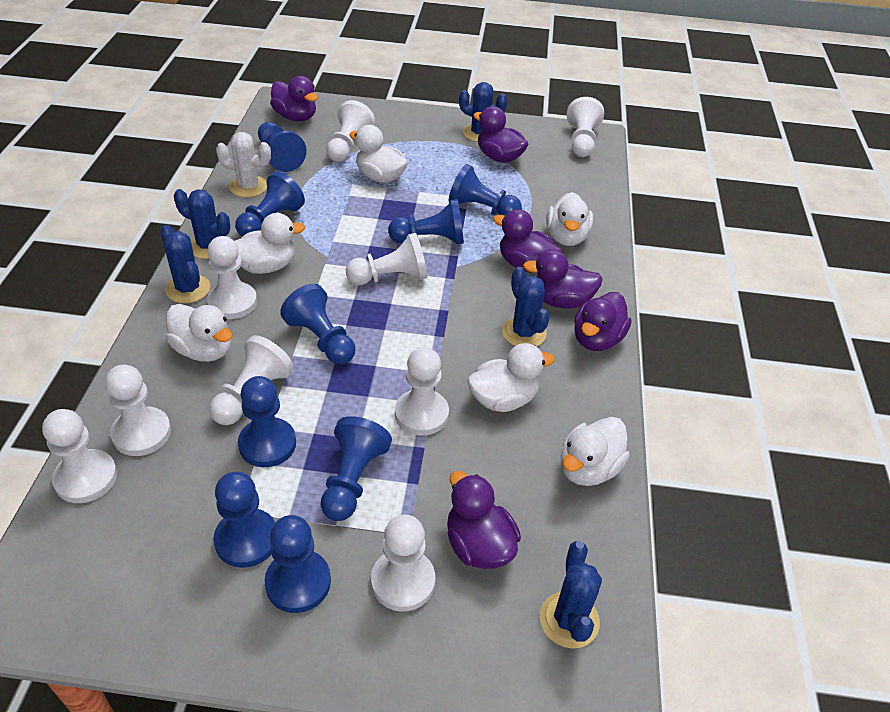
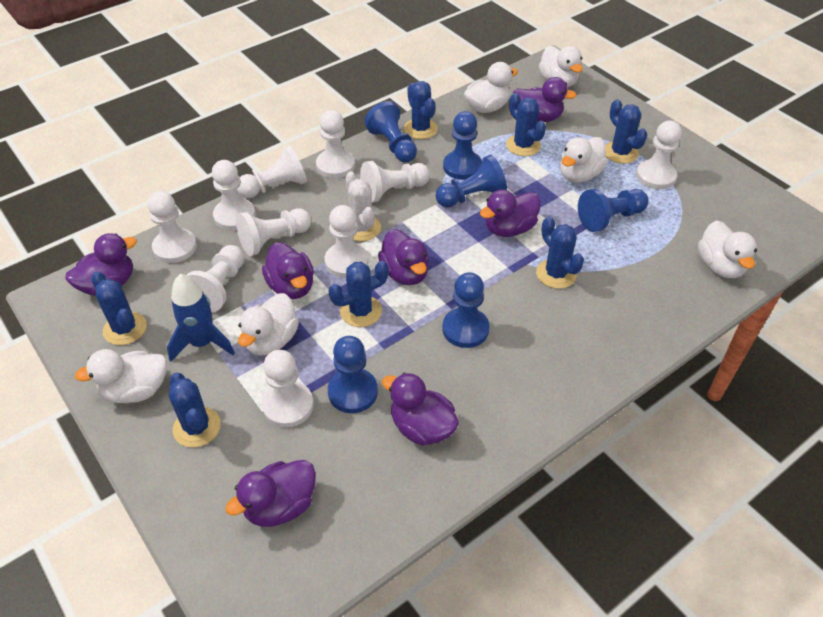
blue cactus: [160,225,211,303] [174,189,230,259] [459,82,508,142] [502,267,550,346] [540,541,602,649] = 5 -> [91,272,147,345] [169,373,221,448] [329,261,389,327] [404,81,438,139] [506,93,546,156] [536,217,584,289] [605,99,647,164] = 7
blue pawn: [213,472,275,568] [235,171,305,236] [238,376,296,467] [258,122,307,172] [265,515,331,613] [280,284,355,365] [321,416,392,521] [388,199,464,244] [449,164,522,215] = 9 -> [328,336,378,413] [364,101,417,162] [436,155,507,207] [442,272,490,348] [443,111,482,180] [578,189,649,232] = 6
blue rocket: none = 0 -> [167,274,235,362] = 1
purple duck: [270,76,318,121] [447,471,521,569] [473,106,528,163] [493,209,561,273] [523,249,603,308] [574,292,632,351] = 6 -> [65,233,137,296] [225,460,316,527] [262,242,314,299] [378,229,429,285] [382,373,459,446] [480,189,541,237] [513,77,577,122] = 7
white pawn: [42,409,117,503] [105,364,171,456] [207,236,257,319] [209,335,294,425] [326,100,375,162] [346,233,427,285] [371,515,435,612] [395,347,449,436] [567,97,604,157] = 9 -> [147,191,197,263] [187,245,245,312] [212,160,255,231] [236,208,311,256] [237,145,307,198] [262,350,313,428] [316,110,355,178] [325,205,368,278] [360,161,430,203] [636,120,682,189] = 10

